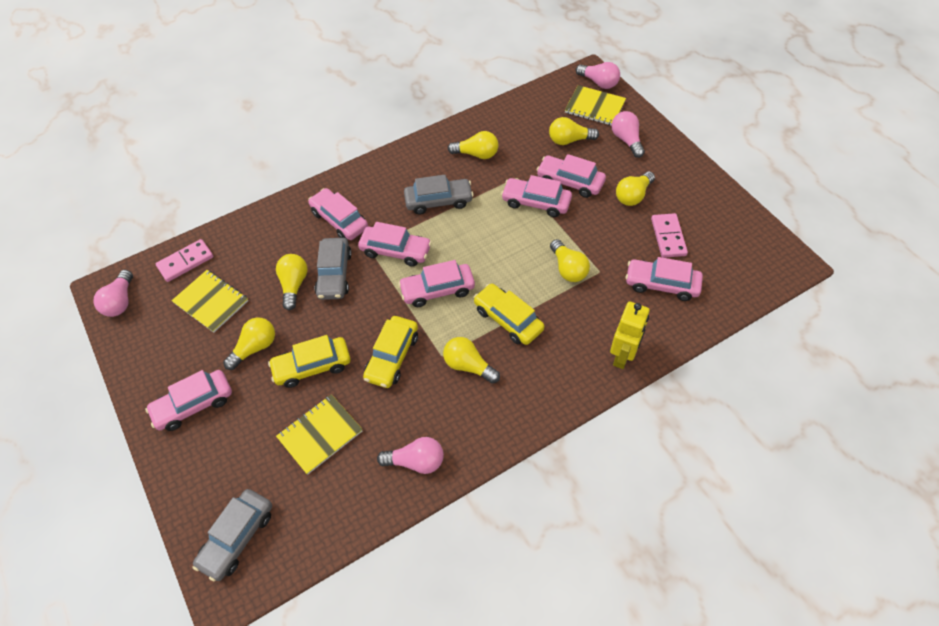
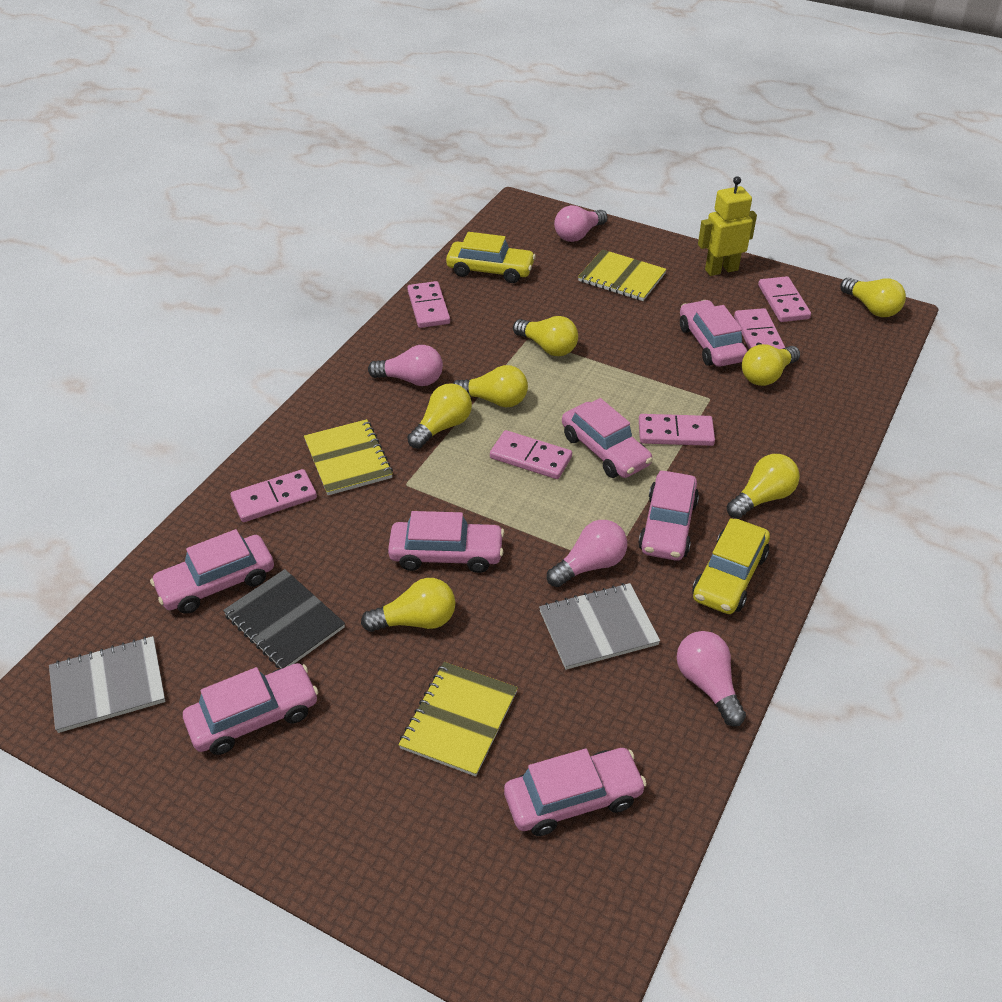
black notebook: none = 0 -> [223,569,345,668] = 1
grey car: [192,489,272,581] [315,238,352,300] [404,175,474,215] = 3 -> none = 0
grey notebook: none = 0 -> [49,636,165,733] [539,583,660,670] = 2
pink domino: [156,239,213,282] [651,213,688,258] = 2 -> [231,469,317,522] [407,281,450,328] [490,430,572,479] [639,414,715,446] [734,308,785,349] [758,276,811,322] = 6
yellow car: [268,335,351,388] [363,316,418,388] [474,283,544,345] = 3 -> [446,232,536,283] [692,518,770,614] = 2

